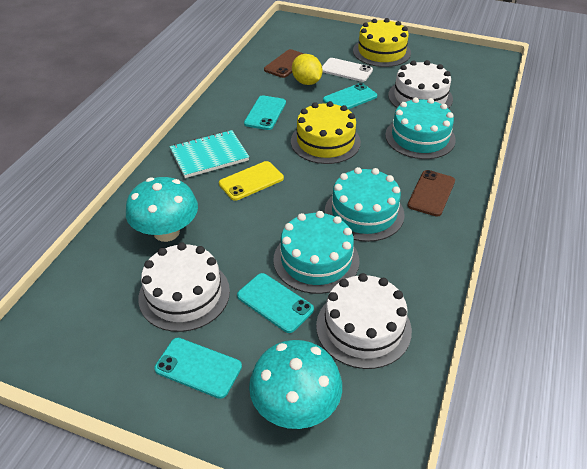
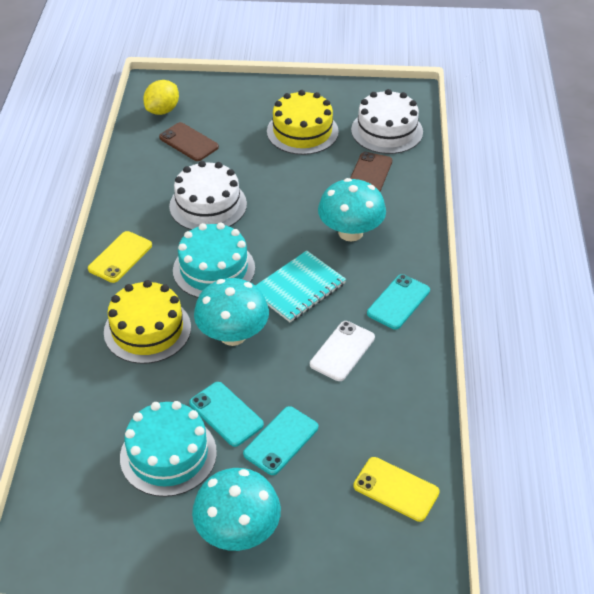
turquoise cake: [273,211,360,294] [325,167,405,242] [385,97,456,159] = 3 -> [120,401,217,497] [173,222,255,298] = 2
turquoise mushroom: [126,177,198,242] [249,340,342,429] = 2 -> [192,468,281,551] [194,278,269,346] [318,178,386,242] = 3
turquoise phone: [154,338,242,399] [237,273,314,333] [244,95,286,130] [323,83,377,109] = 4 -> [189,382,264,447] [243,406,318,475] [367,274,430,330] = 3
white cake: [138,242,230,332] [316,273,412,369] [388,60,453,109] = 3 -> [169,161,247,230] [351,89,423,154] = 2
yellow phone: [219,161,284,201] = 1 -> [88,231,152,283] [353,457,440,522] = 2

